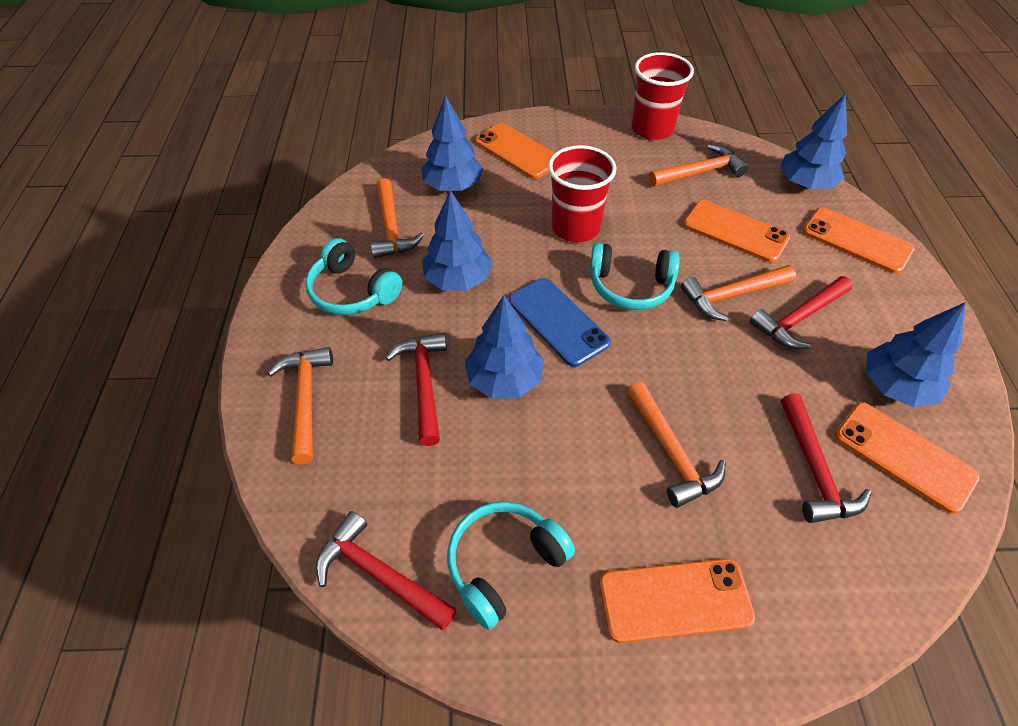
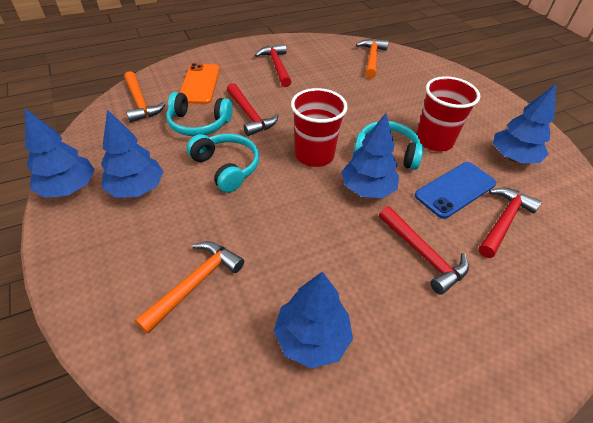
orange hammer: [268,347,333,464] [370,178,424,259] [627,382,726,508] [649,144,748,187] [681,265,796,321] = 5 -> [124,71,166,123] [135,241,244,334] [356,39,388,79] = 3
orange phone: [475,123,555,179] [599,558,755,643] [683,200,790,263] [803,207,914,274] [835,402,980,514] = 5 -> [180,63,220,104] = 1

